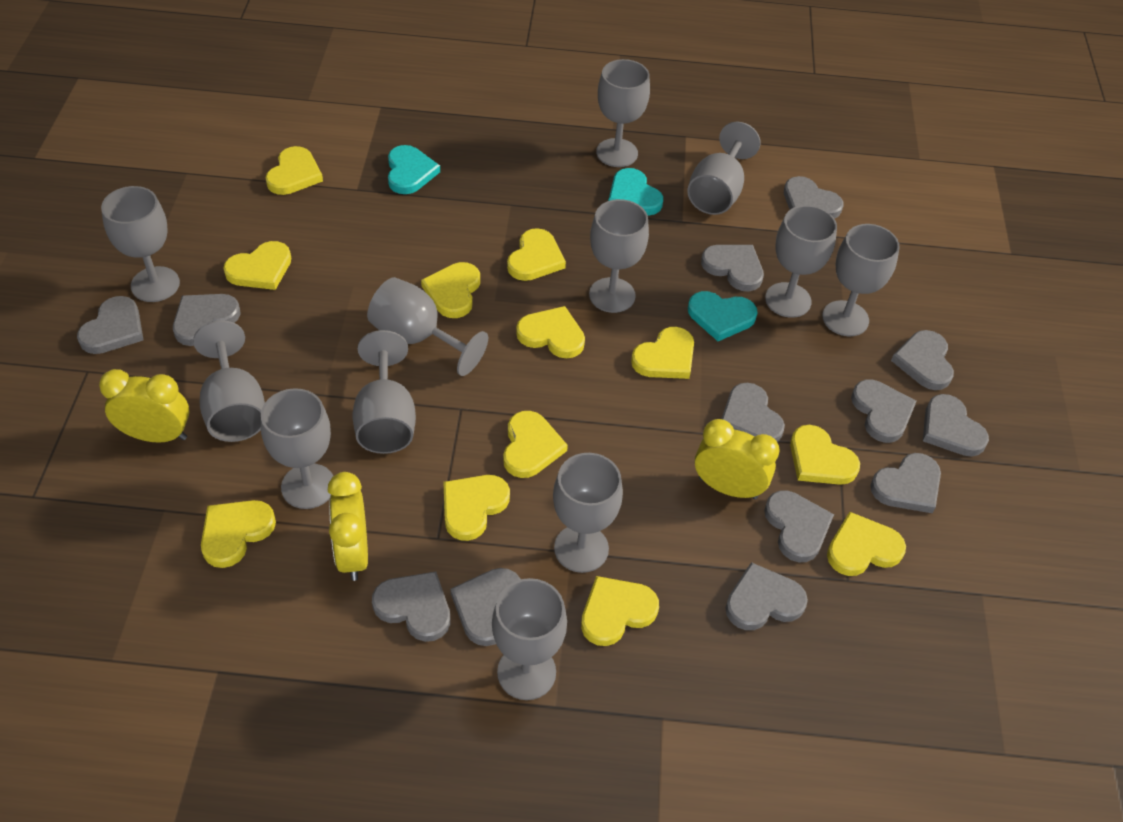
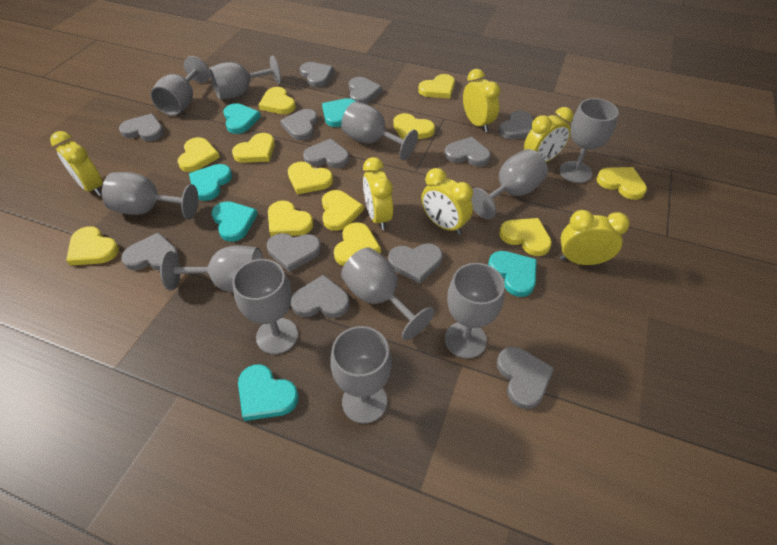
grey goblet: [101,186,180,302] [193,320,265,442] [261,388,333,509] [353,330,416,454] [367,277,488,376] [492,578,567,700] [553,453,623,573] [589,199,649,313] [596,59,650,167] [687,122,760,215] [765,205,837,318] [822,224,900,336] = 12 -> [102,172,199,220] [150,56,210,116] [160,246,263,292] [209,55,281,99] [232,259,298,354] [330,326,392,424] [341,102,418,160] [341,247,434,340] [445,263,505,359] [471,149,548,219] [559,98,619,183] = 11
grey heart: [77,296,143,354] [173,294,241,346] [372,571,451,642] [450,568,521,646] [701,245,764,292] [721,383,785,442] [725,562,808,630] [764,490,834,562] [784,176,843,219] [851,379,917,443] [870,453,941,513] [891,330,954,390] [923,394,989,457] = 13 -> [119,113,164,141] [121,232,179,271] [267,233,321,272] [280,109,318,140] [291,275,350,318] [300,62,334,87] [303,139,349,168] [349,77,382,104] [388,243,443,284] [444,137,491,167] [497,347,554,409] [499,110,533,140] = 12
turquoise heart: [388,145,440,194] [608,168,663,216] [688,291,758,341] = 3 -> [189,164,232,201] [212,201,258,242] [223,103,261,134] [238,364,299,421] [322,98,356,127] [488,251,537,297] = 6
yellow clock: [99,369,189,443] [327,472,368,581] [695,419,780,499] = 3 -> [50,131,103,196] [363,157,393,230] [421,168,473,235] [463,69,500,132] [524,107,574,162] [560,210,630,265] = 6

